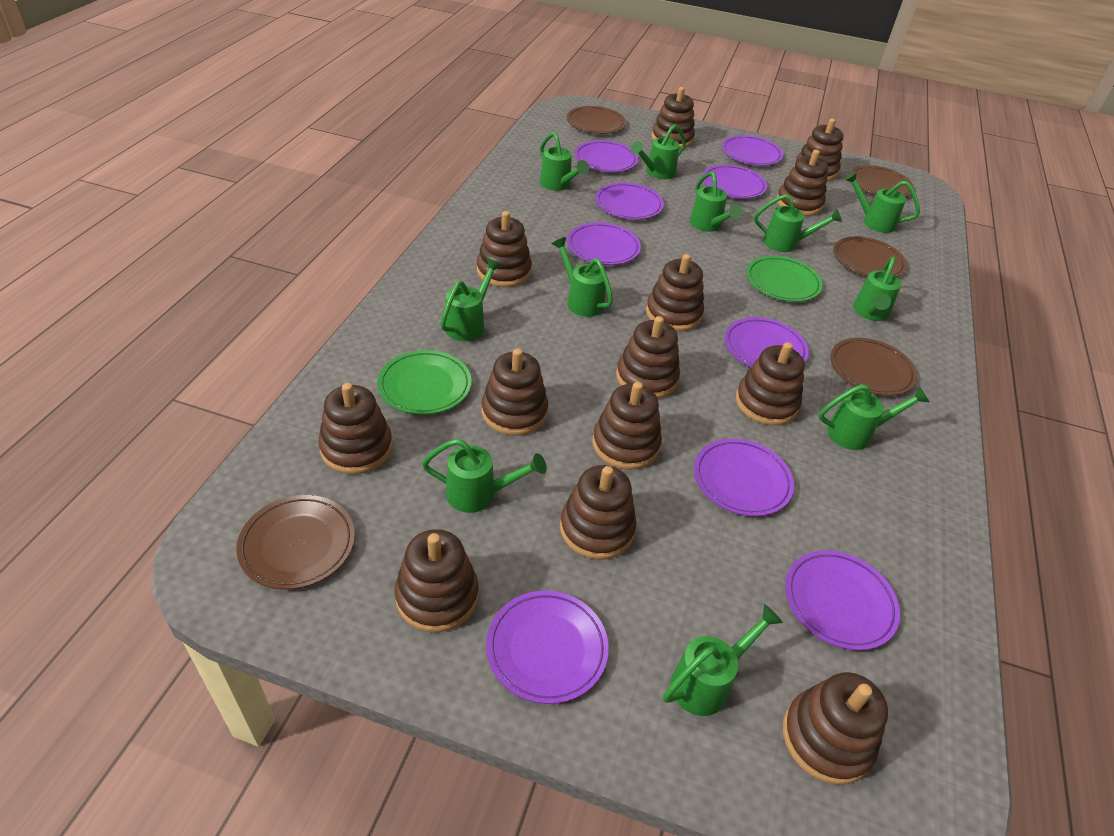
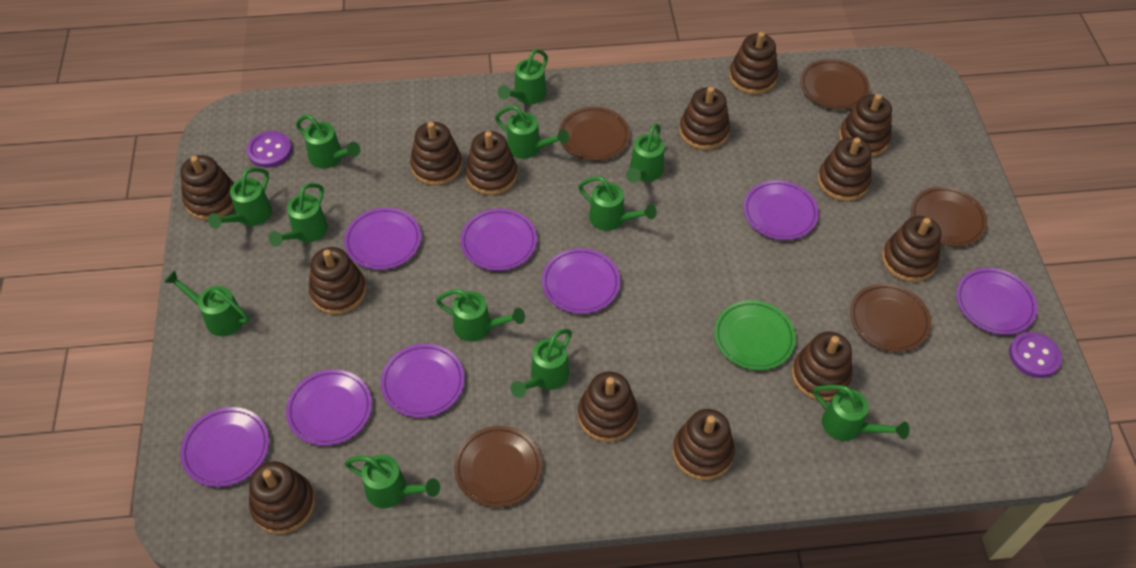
green plate: [377,350,472,415] [746,256,823,302] = 2 -> [714,300,796,370] = 1
green watering can: [422,439,547,513] [440,258,502,341] [540,132,589,191] [552,237,613,317] [631,124,686,179] [663,604,783,716] [689,171,742,232] [754,194,842,252] [819,384,929,450] [844,171,920,233] [853,257,902,321] = 11 -> [164,270,249,336] [208,168,272,229] [268,183,328,247] [296,115,360,169] [345,455,440,508] [436,289,525,342] [495,105,569,159] [498,49,548,104] [511,329,572,398] [578,177,657,231] [626,124,664,183] [813,385,909,441] = 12
purple button: none = 0 -> [246,131,292,168] [1009,332,1062,378] = 2
purple plate: [486,591,609,704] [567,222,641,265] [575,140,638,172] [595,183,664,220] [694,439,794,516] [702,165,767,199] [722,135,783,166] [725,317,809,367] [785,550,900,651] = 9 -> [180,407,269,487] [286,369,372,446] [344,207,421,270] [381,344,465,418] [460,208,537,271] [542,248,620,314] [743,180,819,240] [956,268,1038,335] = 8

